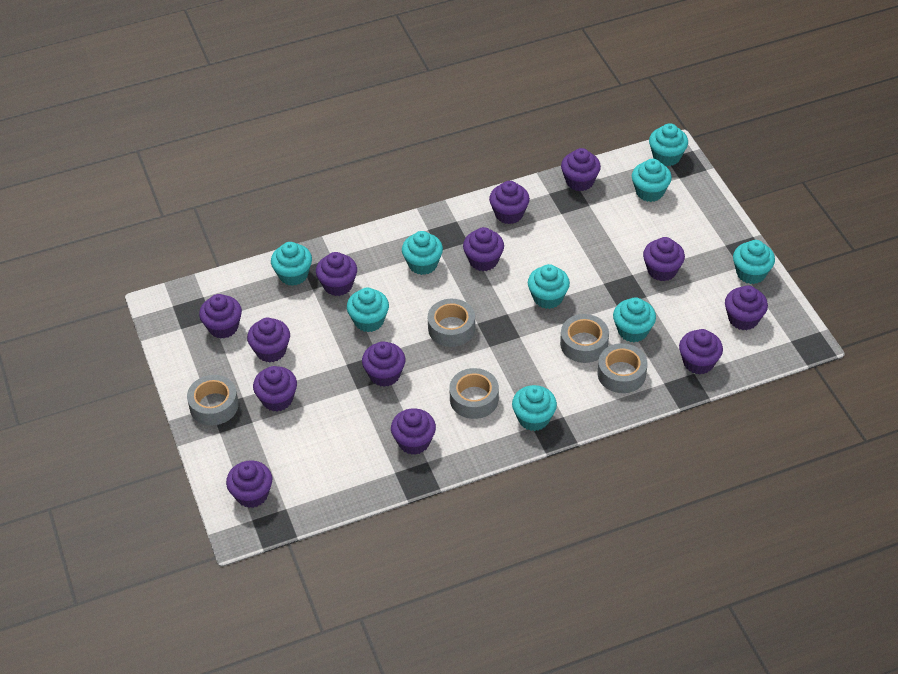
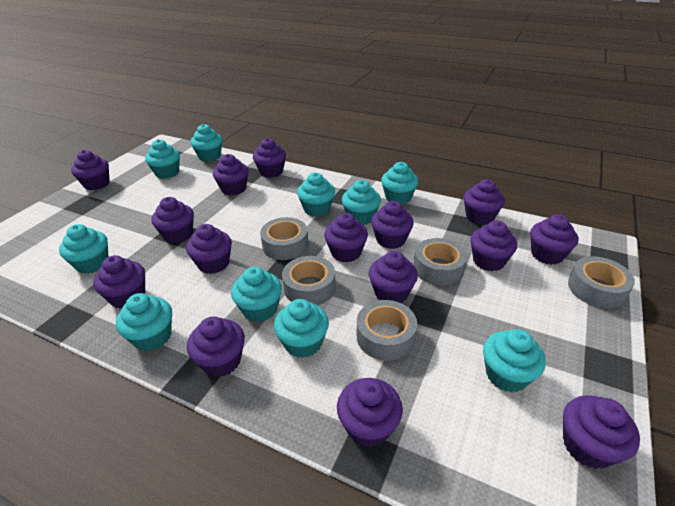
purple cupcake: [199,294,242,339] [226,460,272,508] [247,318,290,362] [253,366,297,412] [316,252,357,296] [362,341,405,387] [391,408,436,455] [463,227,504,271] [489,181,530,224] [561,148,601,191] [643,237,685,281] [679,329,723,374] [725,285,768,330] = 13 -> [71,150,109,190] [93,255,145,309] [151,197,194,243] [186,224,232,274] [187,316,245,377] [213,154,249,195] [253,138,286,178] [324,213,368,262] [337,378,403,447] [369,251,418,303] [371,201,414,249] [464,179,505,225] [470,220,517,271] [530,214,578,265] [563,395,640,469] = 15
turquoise cupcake: [271,242,312,286] [347,288,389,332] [402,231,443,275] [512,385,557,431] [528,264,570,309] [613,297,656,342] [632,159,672,202] [649,123,688,166] [733,240,775,284] = 9 -> [59,224,108,274] [116,293,172,351] [145,139,180,179] [190,124,222,162] [231,267,282,322] [274,299,329,358] [297,173,335,217] [342,180,381,225] [381,162,418,205] [483,329,546,393] = 10

